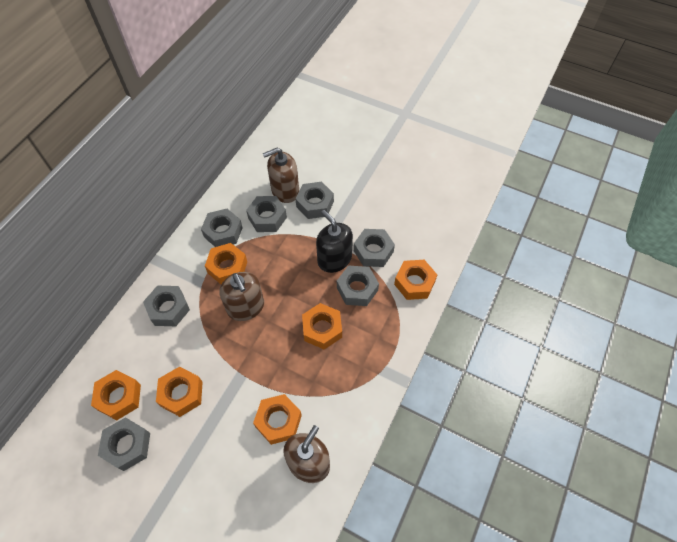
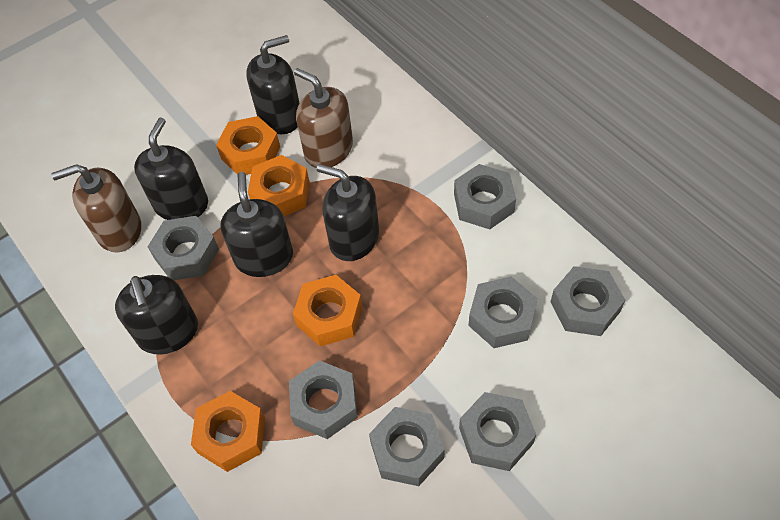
black soap dispenser: [316,210,353,273] = 1 -> [115,275,198,354] [134,118,208,220] [220,172,293,277] [246,35,300,134] [317,164,379,261] = 5
brown soap dispenser: [219,272,264,321] [263,148,299,203] [283,425,330,483] = 3 -> [51,164,141,253] [294,68,353,168] = 2
orange nut: [91,370,141,420] [156,366,203,417] [205,243,247,284] [253,394,302,445] [302,303,342,349] [394,260,437,300] = 6 -> [191,391,265,472] [216,116,280,175] [248,155,309,216] [293,275,362,346] = 4

